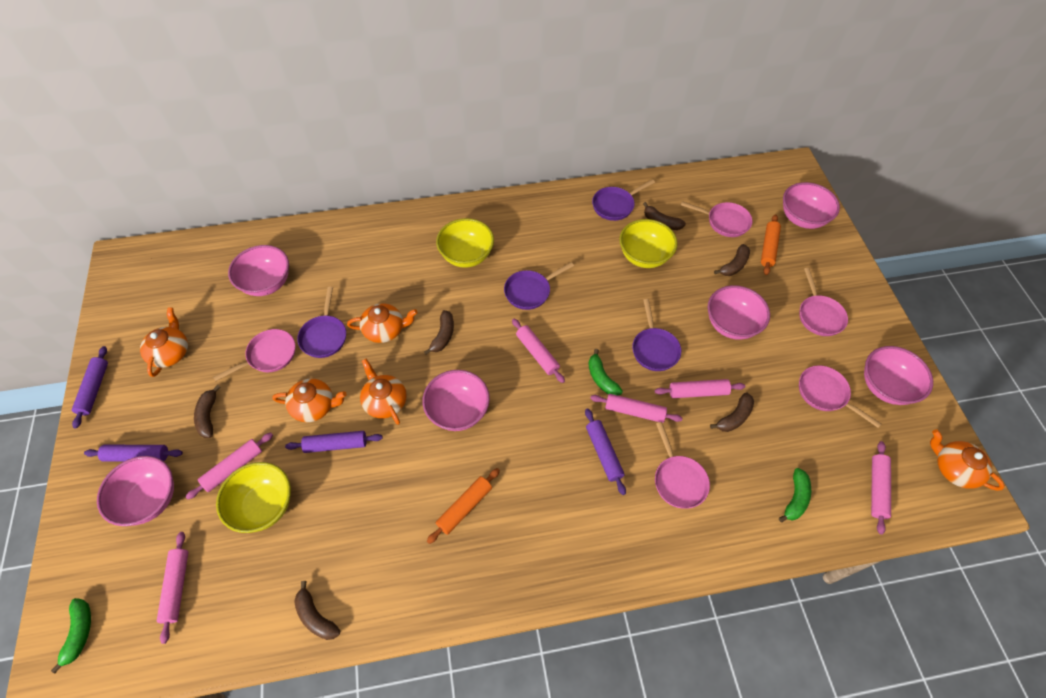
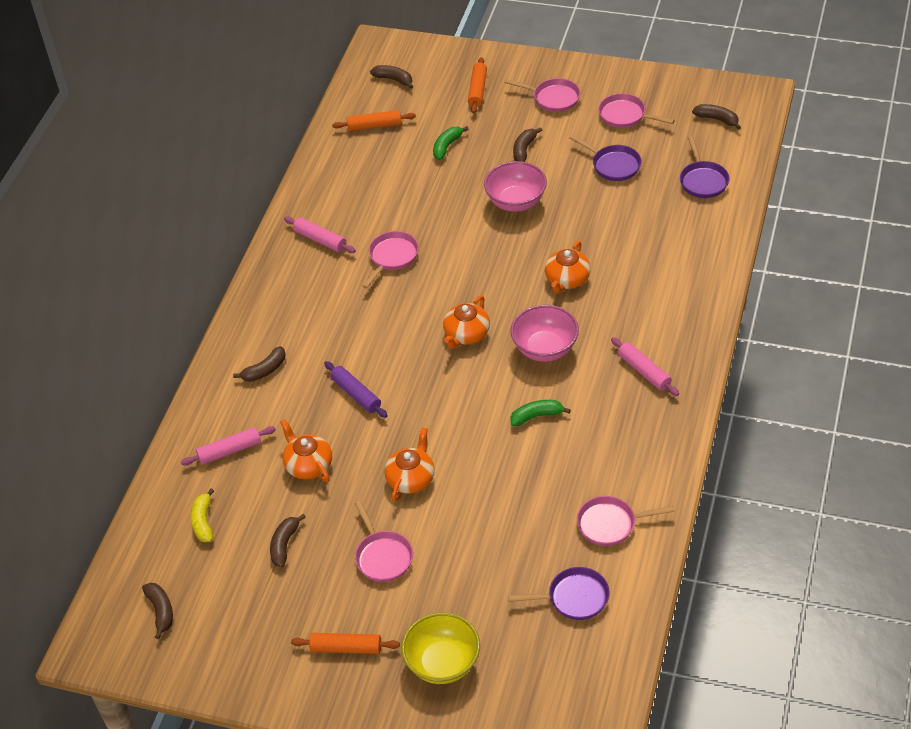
green banana: [51,598,91,673] [588,349,623,395] [779,468,811,522] = 3 -> [433,126,469,160] [510,400,571,426] = 2
orange rolling pin: [427,468,500,544] [761,214,781,275] = 2 -> [291,633,400,654] [332,110,416,131] [468,57,487,113] = 3
orange teapot: [140,307,188,377] [272,378,347,422] [347,303,418,343] [360,359,407,425] [930,429,1005,491] = 5 -> [280,419,332,482] [384,428,435,501] [443,295,490,349] [545,241,591,294] = 4
pink bowl: [97,456,174,526] [228,245,289,296] [422,370,490,431] [708,285,770,340] [783,182,840,229] [864,346,933,405] = 6 -> [484,161,547,212] [510,305,579,362] = 2
pink rolling pin: [157,532,188,644] [186,433,273,499] [512,319,565,383] [590,394,682,423] [655,379,745,398] [871,441,891,535] = 6 -> [181,426,276,466] [284,217,356,253] [611,337,679,396] = 3
purple pan: [297,287,346,358] [504,262,574,310] [592,179,655,221] [632,299,681,371] = 4 -> [508,567,610,620] [570,135,641,181] [680,136,729,198] = 3
purple rolling pin: [72,346,108,429] [84,445,183,462] [285,431,383,453] [585,408,626,495] = 4 -> [324,361,388,418] = 1
yellow banana: none = 0 -> [191,489,214,542] = 1
yellow bowl: [216,462,291,533] [436,218,494,268] [619,219,678,268] = 3 -> [401,612,480,684] = 1

